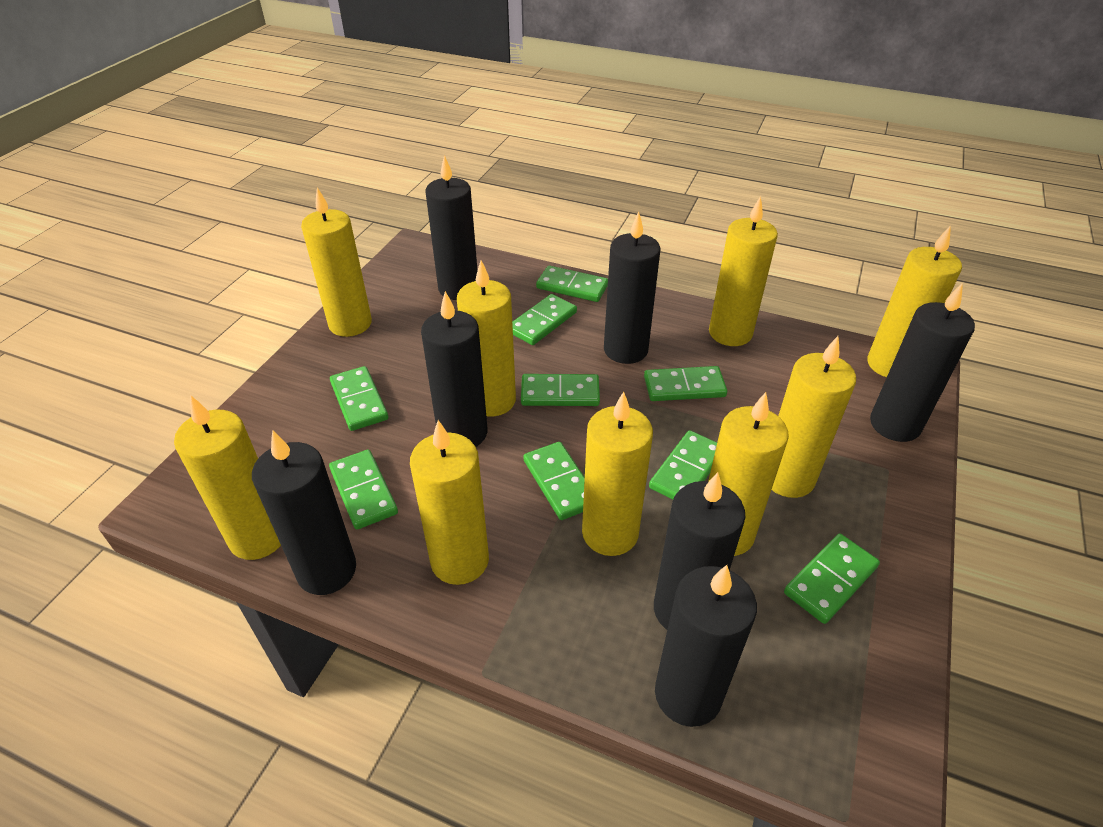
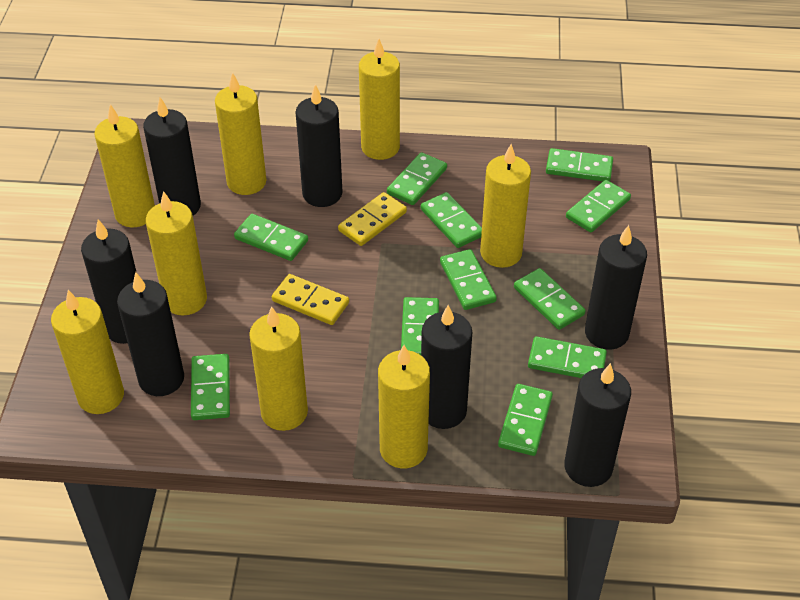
green domino: [329,450,398,530] [330,366,388,431] [512,294,577,345] [521,374,600,406] [524,442,585,520] [536,265,608,302] [644,366,727,401] [649,430,717,500] [784,534,880,624] = 9 -> [191,354,230,420] [234,214,308,261] [387,152,447,205] [401,297,439,355] [421,192,482,248] [440,249,497,310] [498,384,553,456] [514,268,585,330] [528,336,607,378] [546,148,613,181] [566,180,631,233] = 11
yellow candle: [174,396,281,560] [301,188,372,337] [410,420,489,585] [457,260,516,417] [582,392,653,556] [708,392,789,556] [709,196,778,346] [772,336,856,498] [867,225,962,377] = 9 -> [51,290,124,414] [94,104,155,228] [146,191,207,316] [215,72,266,195] [249,306,308,431] [359,38,400,160] [378,345,430,468] [480,144,531,268] = 8
yellow domino: none = 0 -> [272,274,349,325] [338,192,407,246] = 2

